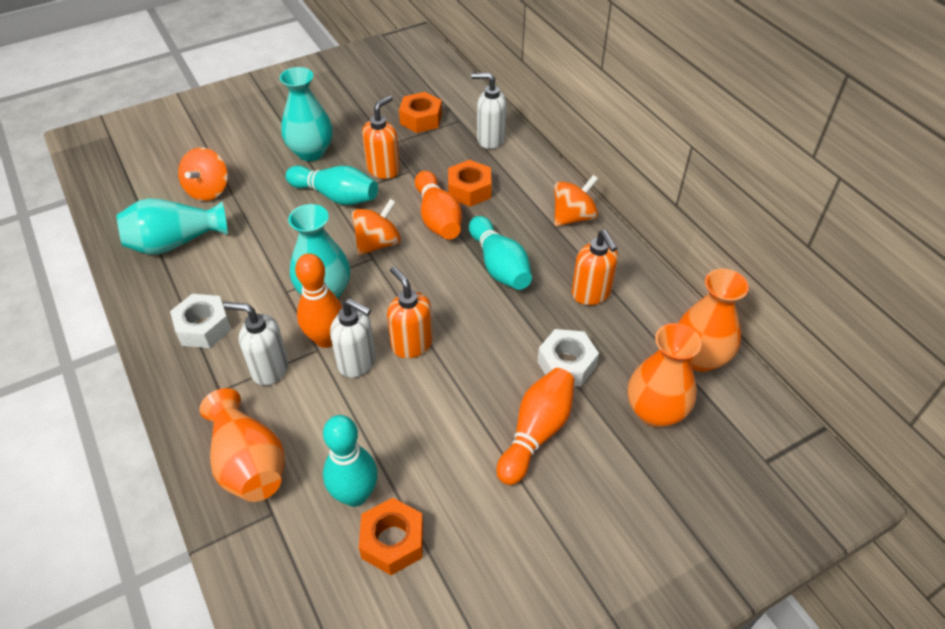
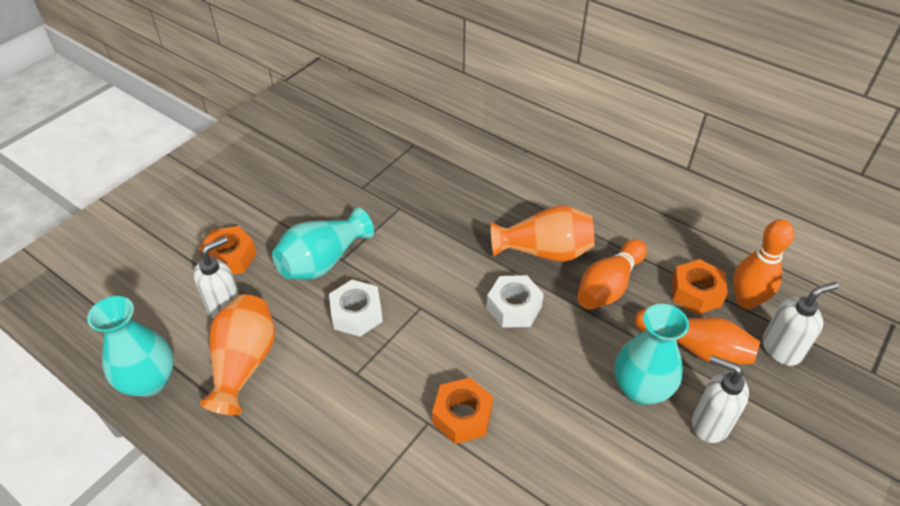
orange soap dispenser: [362,95,400,179] [387,266,433,358] [572,230,618,305] = 3 -> none = 0
orange spinning top: [178,147,228,201] [352,199,401,255] [554,175,598,226] = 3 -> none = 0
orange vase: [199,388,285,502] [628,323,702,428] [678,268,749,372] = 3 -> [200,295,275,415] [491,205,595,262] = 2
turquoise bowling pin: [285,165,378,205] [323,415,378,507] [469,216,532,290] = 3 -> none = 0

